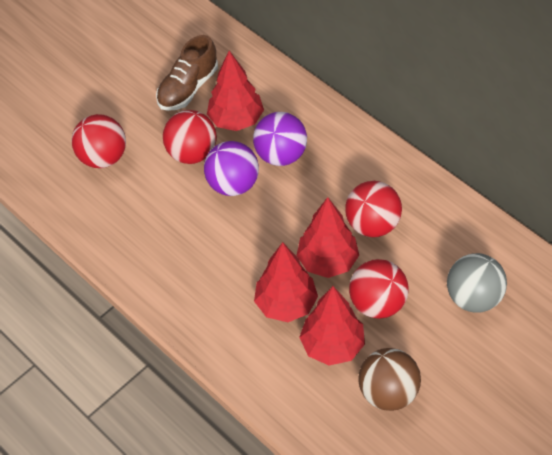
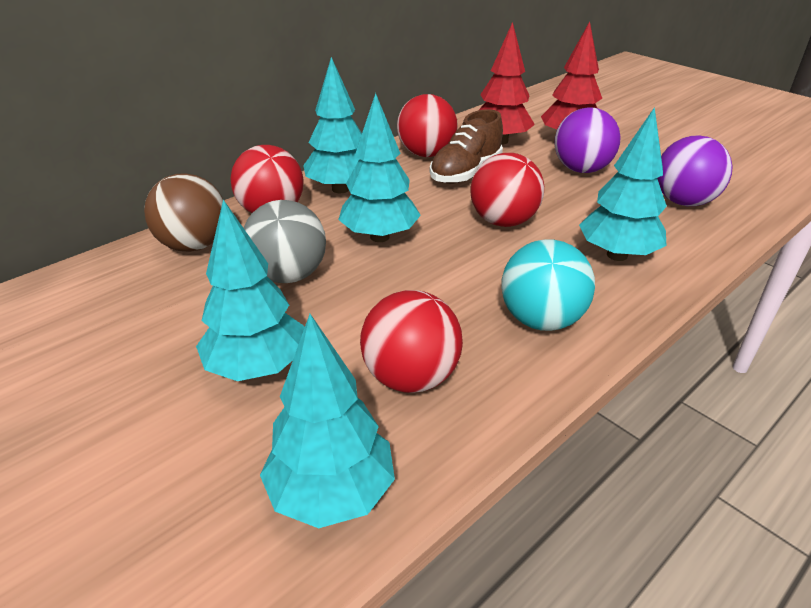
red tree: [207,51,264,131] [254,242,318,322] [296,197,359,278] [299,286,365,366] = 4 -> [479,22,535,145] [541,21,602,129] = 2
turquoise ball: none = 0 -> [501,239,595,331] = 1
turquoise tree: none = 0 -> [196,199,304,381] [260,314,395,528] [303,57,362,193] [338,93,421,242] [579,107,667,261] = 5

